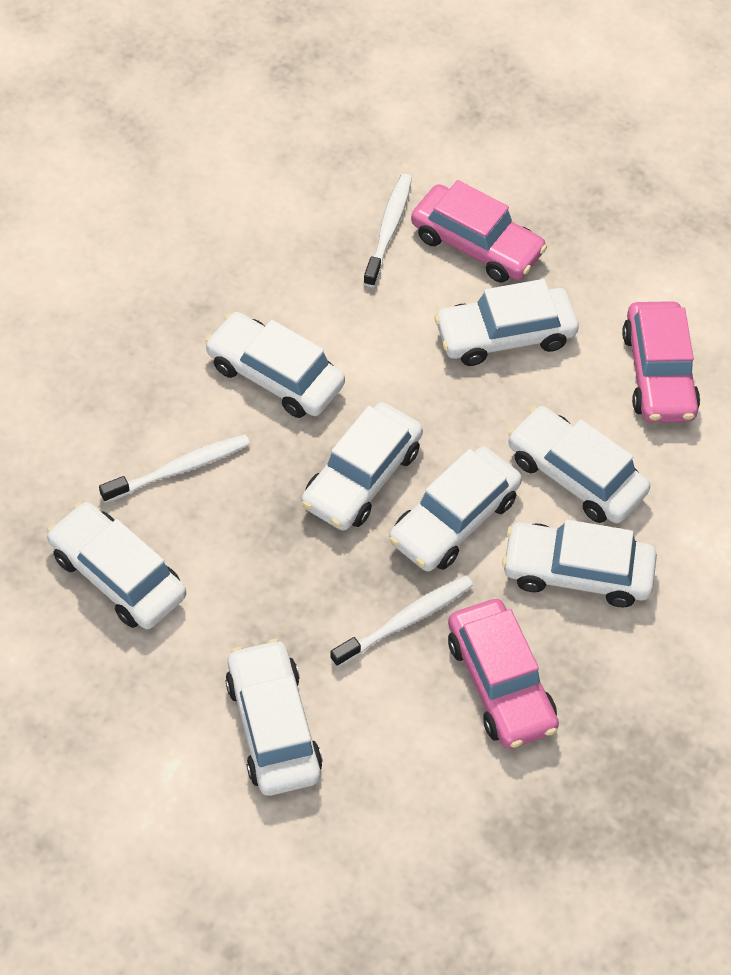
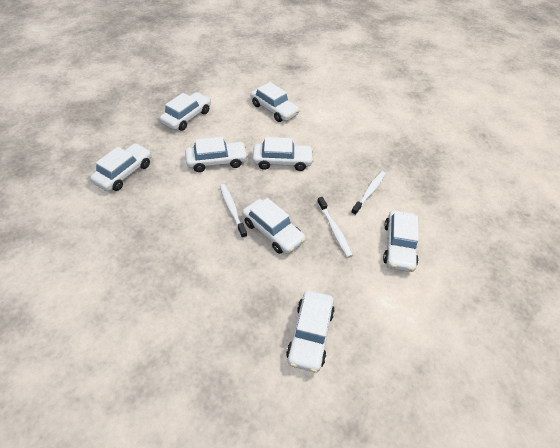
pink car: [411,180,547,283] [448,599,559,749] [622,301,700,423] = 3 -> none = 0

